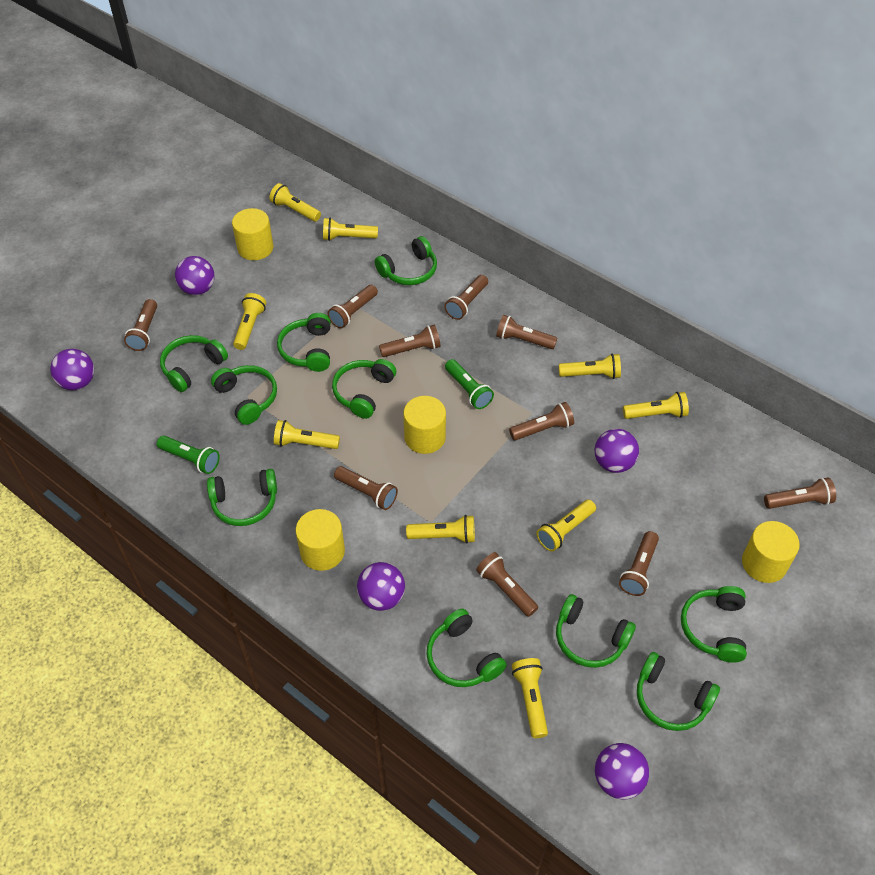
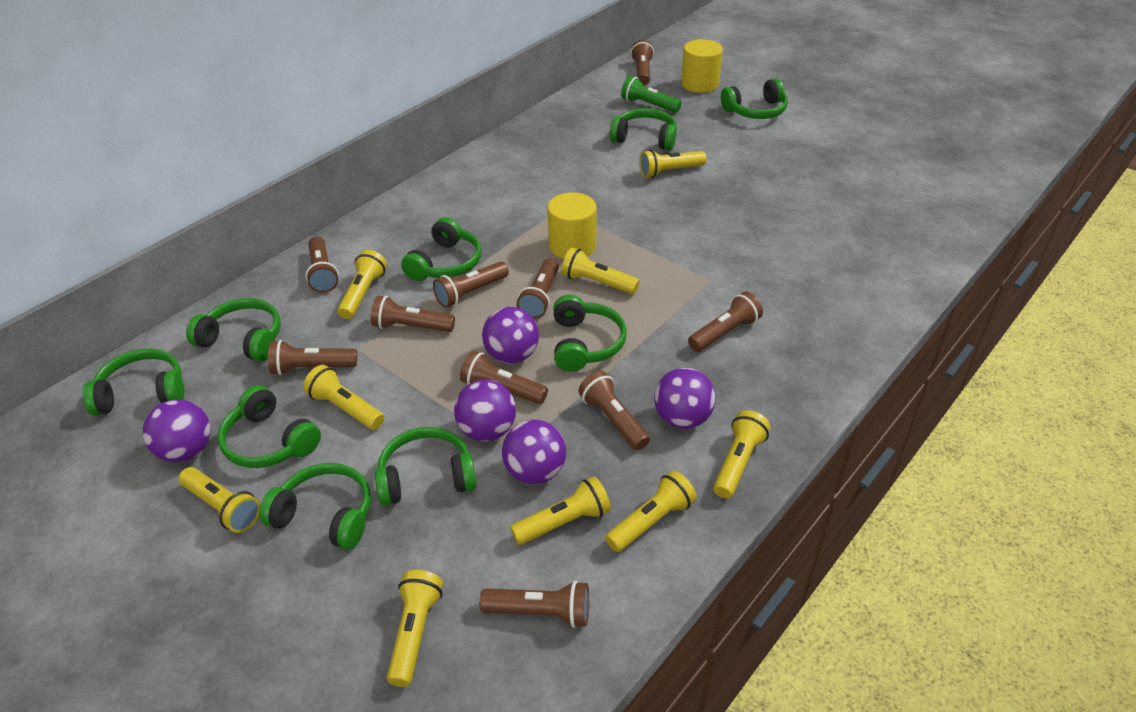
green flashlight: [157,436,220,474] [445,359,494,409] = 2 -> [621,76,682,113] = 1
green headphones: [160,335,228,392] [207,469,277,526] [211,365,277,425] [277,313,331,372] [332,359,396,419] [375,236,437,285] [427,609,507,687] [556,594,636,668] [637,652,720,731] [681,586,747,663] = 10 -> [83,348,184,416] [186,298,281,362] [218,385,321,468] [259,463,371,550] [375,427,477,506] [401,217,482,281] [553,295,627,372] [610,108,677,150] [721,78,788,119] = 9
yellow cylinder: [232,208,273,260] [296,509,345,571] [403,396,446,454] [742,521,800,583] = 4 -> [548,192,597,259] [681,39,723,93] = 2

